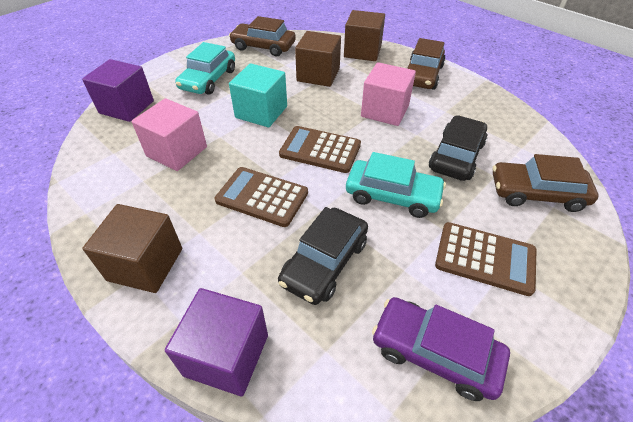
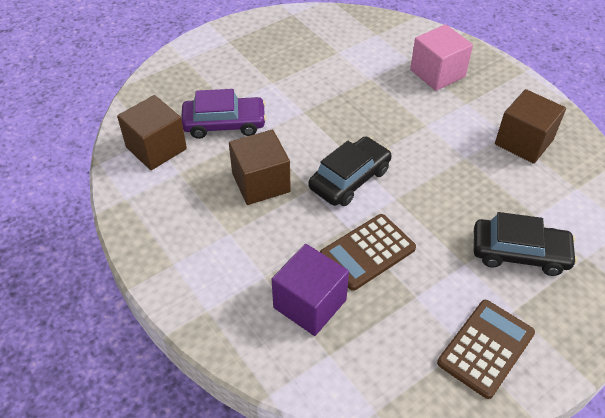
brown calculator: [215,167,308,227] [279,126,361,173] [435,222,537,296] = 3 -> [320,214,416,291] [437,300,535,399] = 2
brown car: [229,16,296,56] [407,38,445,90] [493,154,598,212] = 3 -> none = 0
pink cube: [132,98,207,171] [361,62,416,126] = 2 -> [410,24,473,91] = 1
purple cube: [82,59,154,122] [165,288,268,396] = 2 -> [271,244,349,336] = 1
turquoise car: [175,42,235,95] [346,152,446,218] = 2 -> none = 0
turquoise cube: [229,63,287,127] = 1 -> none = 0

